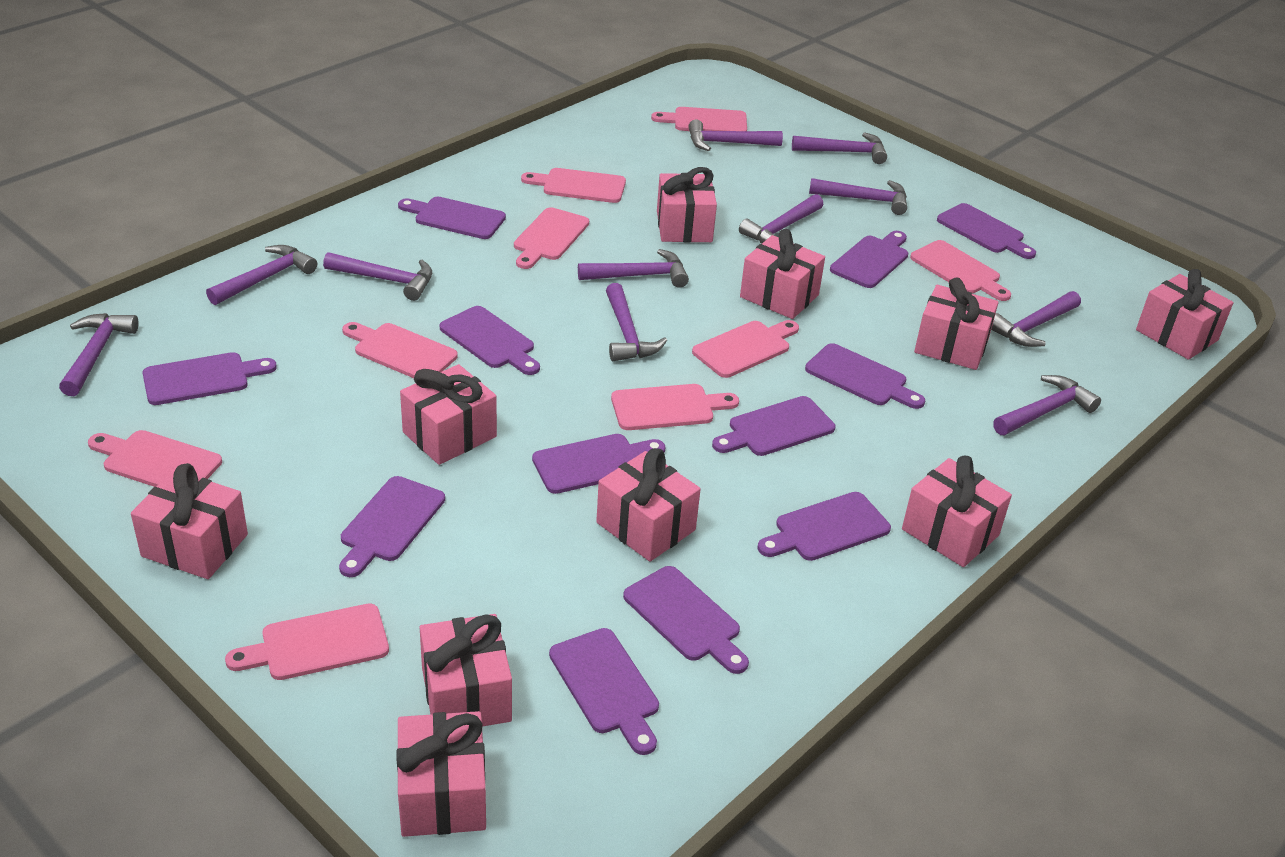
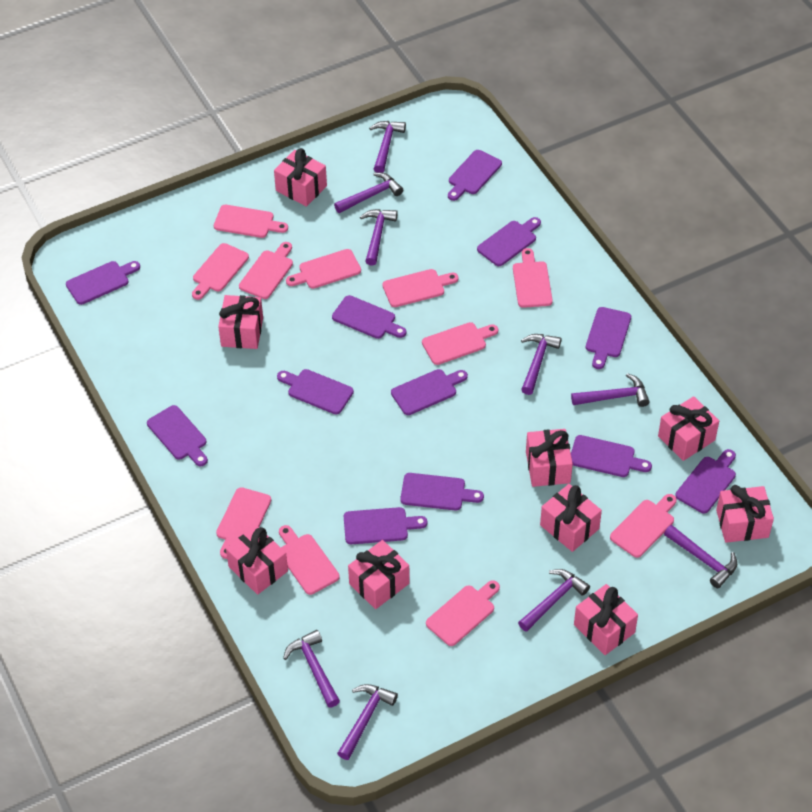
pink cutting board: [88,430,222,487] [225,603,389,680] [342,322,458,378] [514,207,589,269] [521,168,626,203] [611,384,739,430] [651,107,747,131] [692,320,799,378] [910,240,1011,301] = 9 -> [192,243,249,300] [214,205,288,238] [216,487,271,559] [239,242,293,299] [279,525,340,595] [286,249,361,289] [382,269,459,307] [422,322,498,365] [426,580,500,646] [513,248,553,308] [610,494,677,558] = 11
pink gift: [131,463,248,579] [396,711,486,837] [400,364,497,465] [420,614,512,727] [596,448,701,562] [657,167,717,243] [740,229,825,319] [902,456,1012,567] [914,277,999,370] [1136,269,1234,360] = 10 -> [218,295,263,349] [226,525,288,595] [274,148,327,207] [348,540,410,609] [526,429,573,487] [540,484,602,552] [574,584,638,655] [658,396,719,461] [716,485,774,543] = 9
purple hammer: [59,313,139,396] [206,245,317,305] [323,252,432,301] [578,249,689,288] [606,283,667,361] [688,120,783,151] [739,194,824,243] [792,132,887,164] [809,178,907,215] [991,291,1081,347] [993,375,1101,435] = 11 -> [283,630,340,707] [334,172,403,213] [337,684,398,760] [360,209,398,266] [369,121,406,173] [518,569,590,632] [521,334,561,395] [571,373,650,407] [664,525,737,588] = 9

